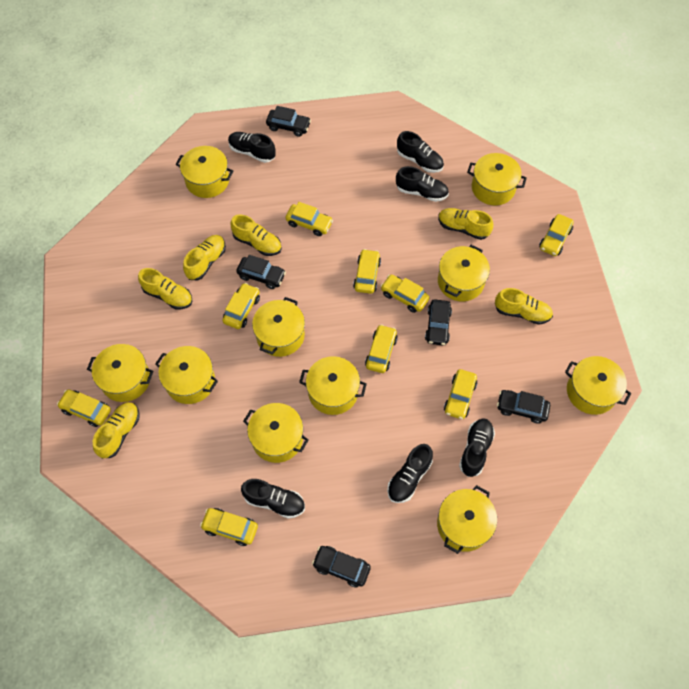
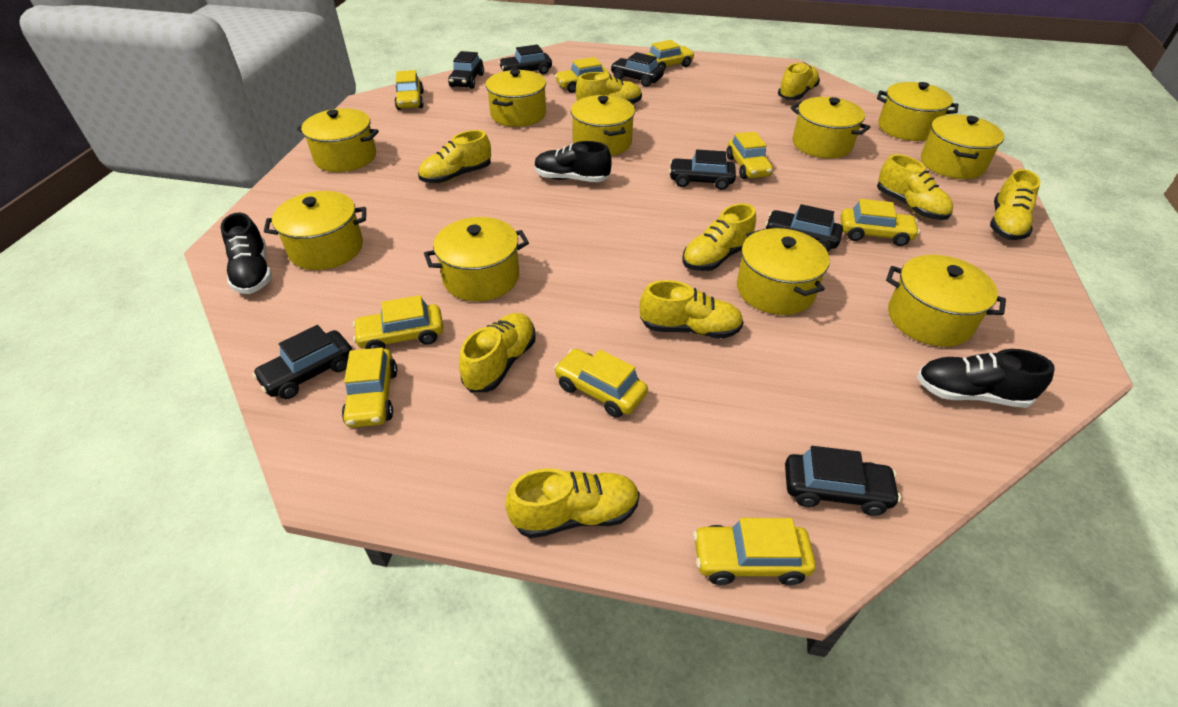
black car: [236,255,286,289] [266,106,311,137] [312,546,371,587] [425,299,452,346] [497,390,550,424] = 5 -> [252,325,352,399] [448,51,484,89] [499,44,552,74] [610,52,664,87] [669,150,736,190] [765,204,843,252] [785,446,901,516] = 7
black shoe: [228,132,276,163] [241,479,305,519] [387,444,433,503] [396,166,449,202] [397,131,444,173] [459,418,495,477] = 6 -> [220,212,272,294] [534,141,612,182] [917,349,1055,408] = 3
yellow shoe: [93,402,140,458] [138,268,192,309] [183,235,226,280] [230,214,282,256] [438,208,493,240] [495,288,553,325] = 6 -> [418,130,491,183] [459,313,536,392] [505,468,640,538] [576,72,642,104] [640,280,744,339] [682,203,756,271] [778,62,820,100] [877,154,953,220] [990,169,1040,240] = 9

